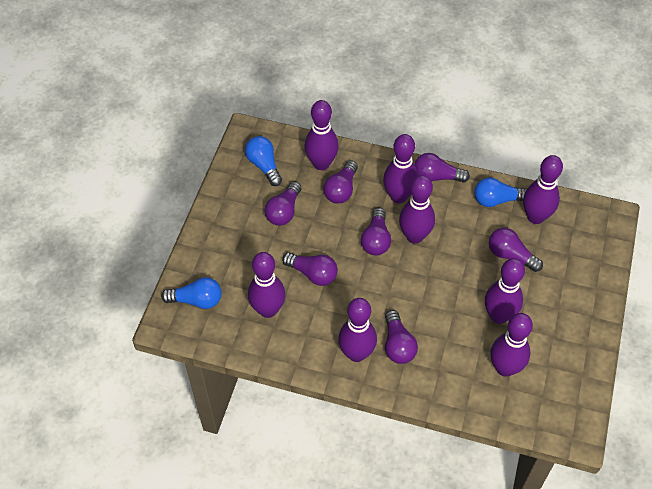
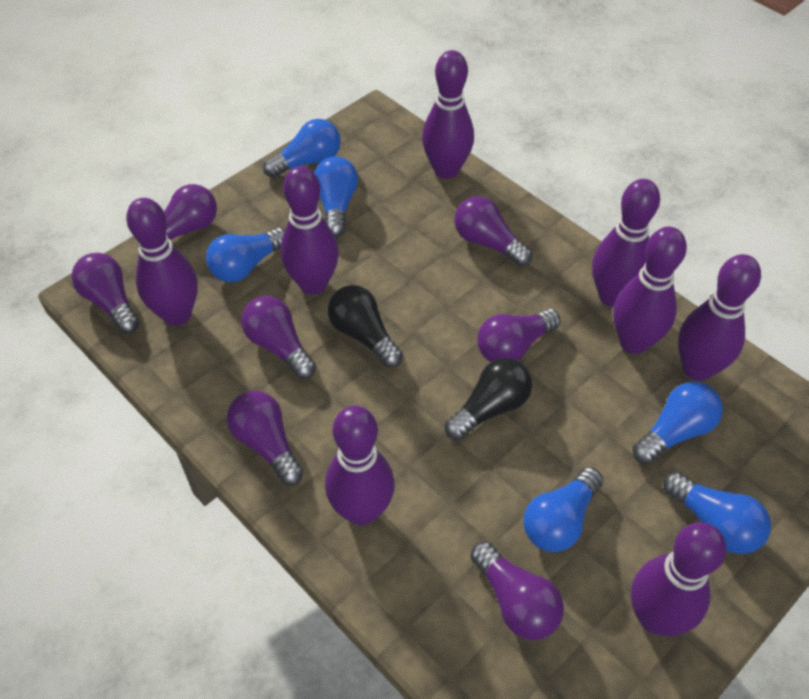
black light bulb: none = 0 -> [328,285,403,368] [445,358,532,440] = 2
blue light bulb: [161,277,222,309] [245,136,282,186] [475,178,527,207] = 3 -> [206,228,285,282] [263,119,341,178] [314,156,358,237] [523,467,603,552] [633,382,723,464] [663,472,771,554] = 6

